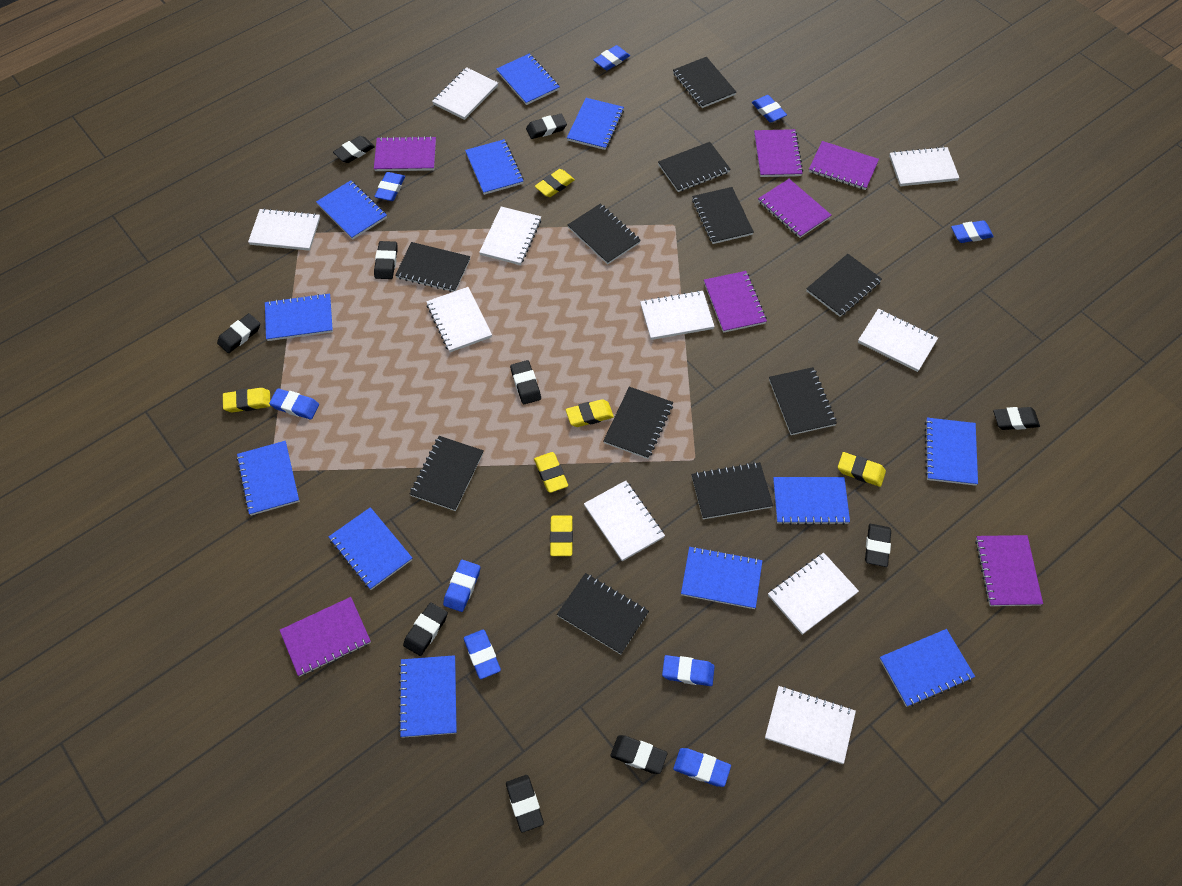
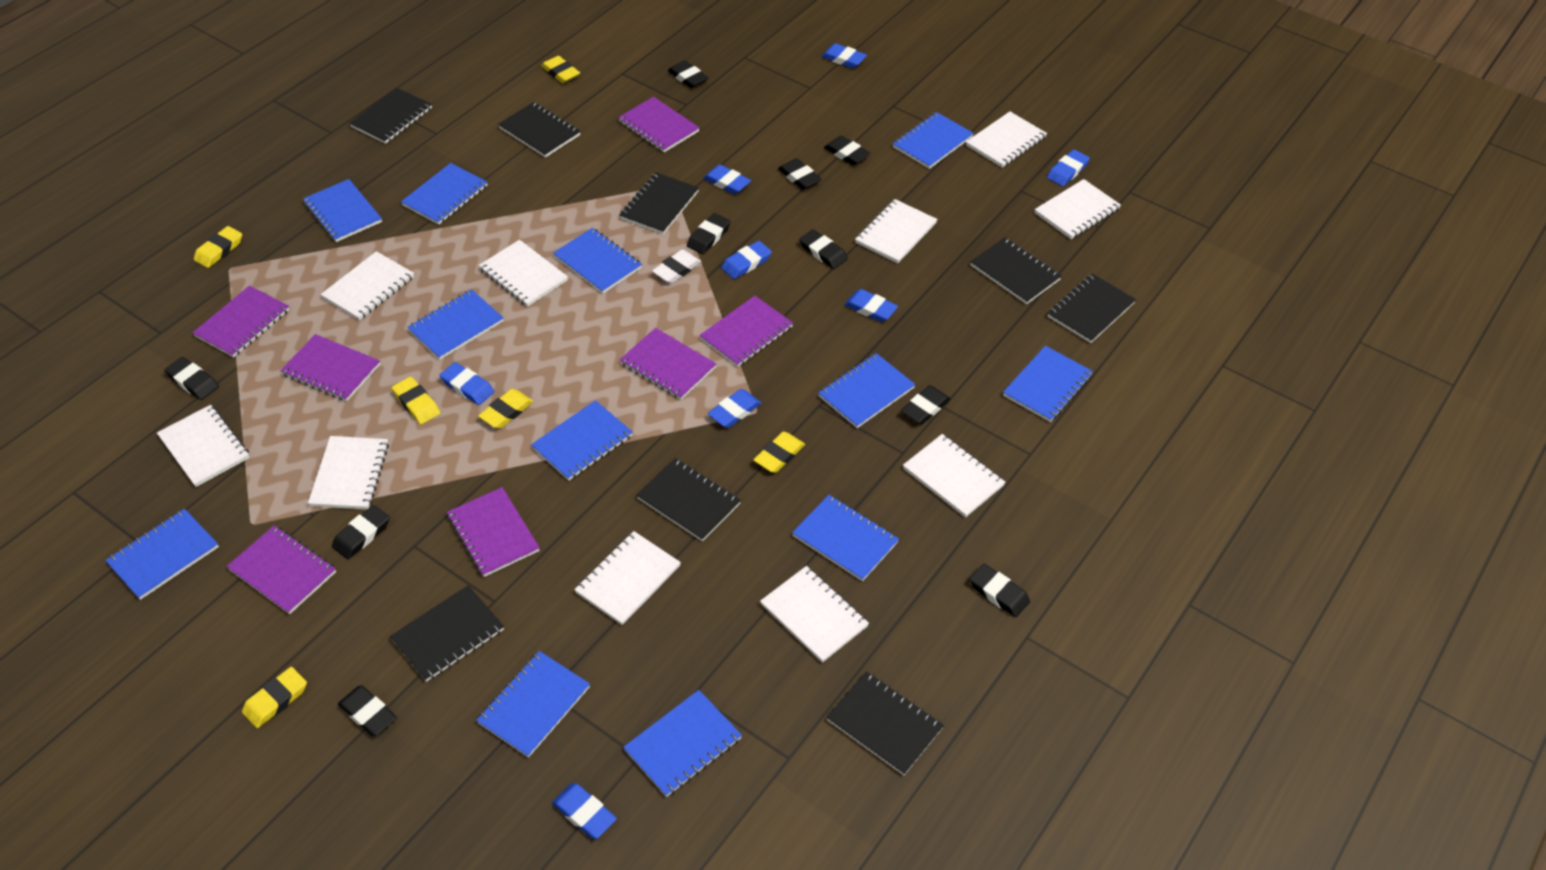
black notebook: [395,242,470,292] [410,436,484,511] [557,573,649,655] [568,204,641,264] [603,387,673,459] [658,142,731,192] [673,57,736,108] [691,462,773,519] [692,187,754,244] [769,367,837,435] [806,254,882,317] = 11 -> [349,88,432,144] [390,585,504,682] [498,102,581,158] [619,172,699,234] [636,458,741,542] [826,671,944,775] [970,238,1062,304] [1047,274,1136,343] = 8
blue eraser: [269,389,319,419] [374,172,405,201] [443,560,480,612] [464,630,501,679] [593,45,630,70] [662,655,715,686] [673,748,731,787] [752,95,787,123] [951,220,994,243] = 9 -> [439,362,494,405] [552,783,617,839] [703,165,751,194] [708,389,761,428] [721,241,772,279] [821,43,867,68] [844,289,898,322] [1047,150,1090,186] = 8
white eraser: none = 0 -> [652,249,701,284] = 1

